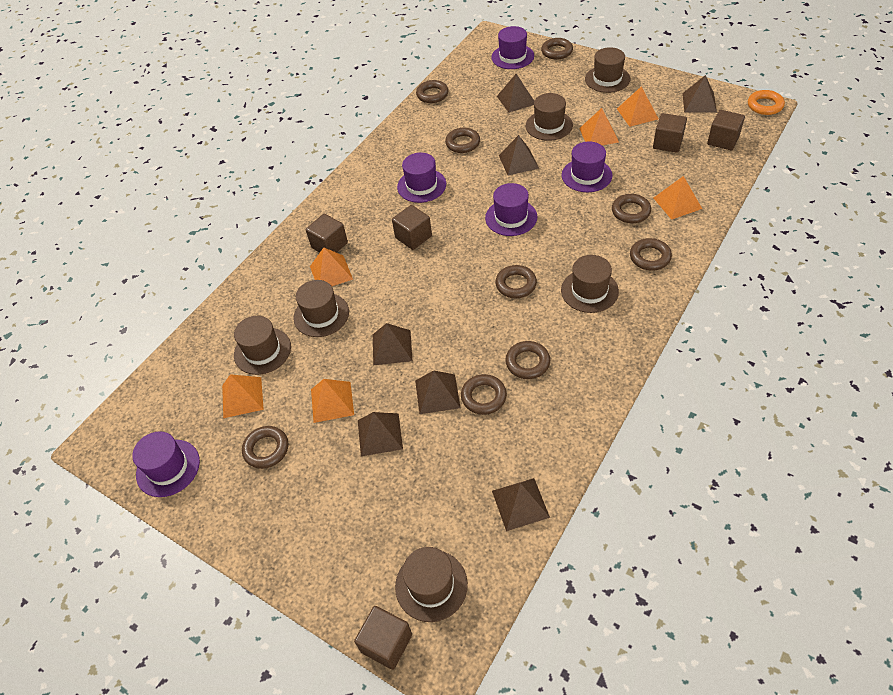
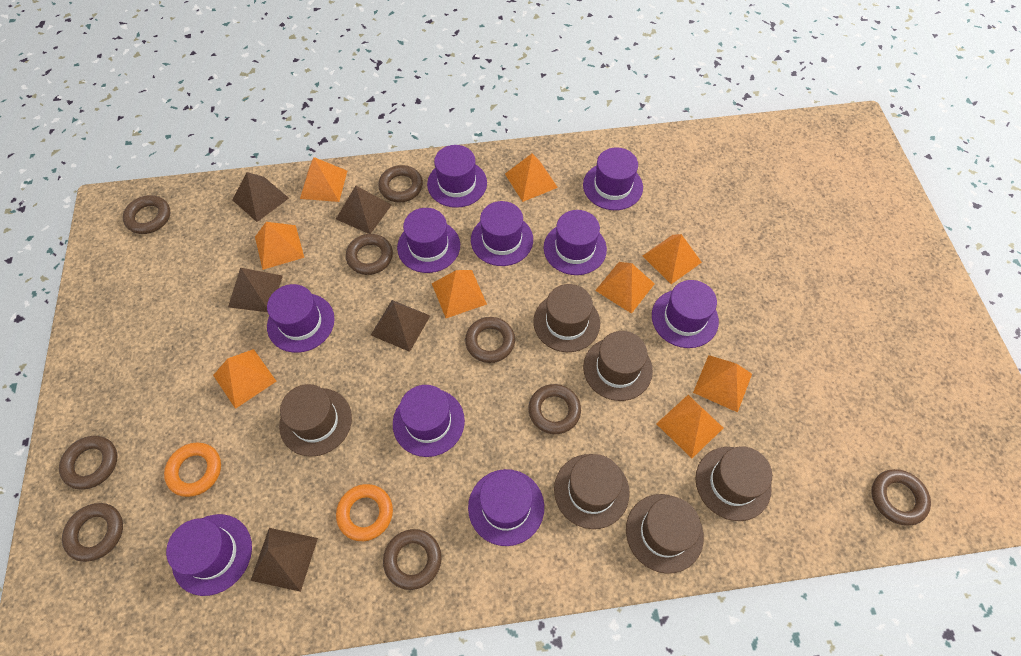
brown cube: [306,214,348,253] [354,606,412,670] [392,205,432,250] [653,113,687,153] [707,110,745,150] = 5 -> none = 0
brown pyramid: [358,412,403,456] [373,323,412,365] [415,370,460,414] [492,478,550,531] [497,74,534,113] [499,135,539,176] [682,75,717,113] = 7 -> [228,268,283,312] [232,172,289,222] [250,528,318,592] [336,186,391,234] [371,300,430,352] = 5
orange pyramid: [222,374,264,418] [310,248,353,286] [311,379,354,423] [579,108,619,145] [617,86,658,127] [654,176,702,220] = 6 -> [213,349,277,409] [255,222,304,270] [300,157,347,202] [432,270,487,318] [505,153,558,202] [595,262,655,314] [643,234,702,284] [656,395,723,458] [693,355,752,412] = 9
orange ring: [748,90,785,115] = 1 -> [164,443,221,497] [336,484,393,541] = 2
purple hat: [132,431,200,497] [397,152,446,203] [485,183,537,236] [491,26,534,69] [562,141,613,192] = 5 -> [166,514,252,596] [267,284,335,353] [393,385,465,457] [397,208,460,273] [427,145,487,208] [468,469,544,546] [471,201,533,266] [544,210,607,275] [583,148,643,210] [652,280,719,348] = 10

